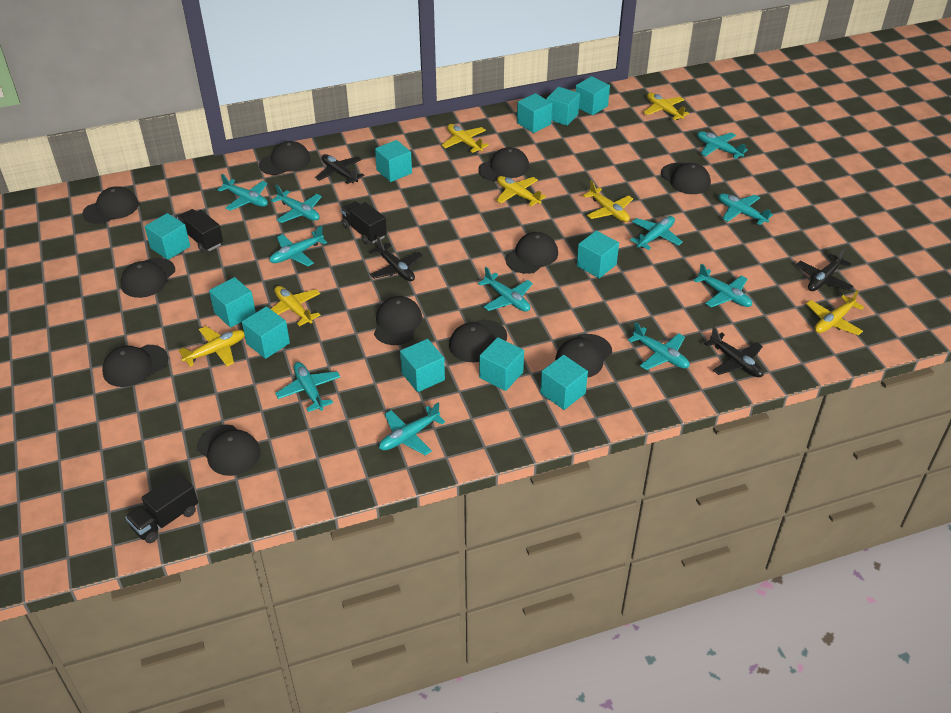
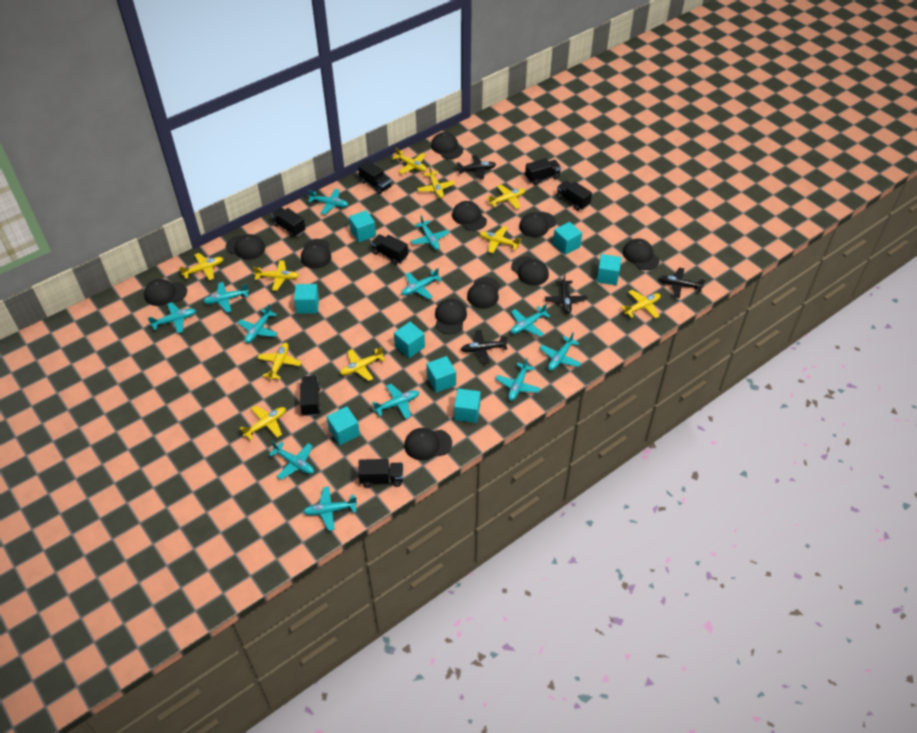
black truck: [125,473,198,543] [177,209,223,252] [341,201,387,244] = 3 -> [271,207,305,238] [300,375,321,416] [358,160,392,194] [358,459,403,488] [371,234,408,265] [525,158,561,185] [557,181,592,211] = 7
turquoise cube: [144,213,190,260] [209,277,256,328] [242,306,290,359] [375,140,412,182] [400,339,445,392] [479,337,524,391] [517,93,552,133] [540,355,588,410] [547,87,580,126] [575,76,610,115] [577,231,619,278] = 11 -> [294,284,319,314] [327,406,360,446] [349,210,376,242] [394,322,425,358] [426,356,456,393] [454,389,481,423] [553,222,582,255] [596,254,622,285] = 8
turquoise plane: [217,174,268,211] [269,226,327,266] [271,185,322,223] [275,362,340,412] [379,402,445,455] [478,267,533,312] [628,322,690,370] [630,216,683,250] [693,264,752,307] [697,131,748,159] [718,193,773,225] = 11 -> [148,302,196,333] [203,282,249,313] [238,304,278,343] [269,441,314,480] [303,487,357,531] [308,189,348,215] [372,384,419,419] [401,268,442,299] [411,215,449,250] [496,358,540,401] [511,304,550,337] [540,332,581,371] = 12
yellow plane: [179,326,245,366] [271,286,320,326] [441,124,489,153] [496,176,546,206] [583,181,633,222] [643,92,690,120] [806,290,864,335] = 7 -> [179,253,224,280] [240,405,286,440] [253,260,299,291] [257,343,301,380] [340,347,386,381] [392,148,427,174] [417,165,455,198] [479,226,521,253] [487,185,525,209] [621,290,661,319] = 10

